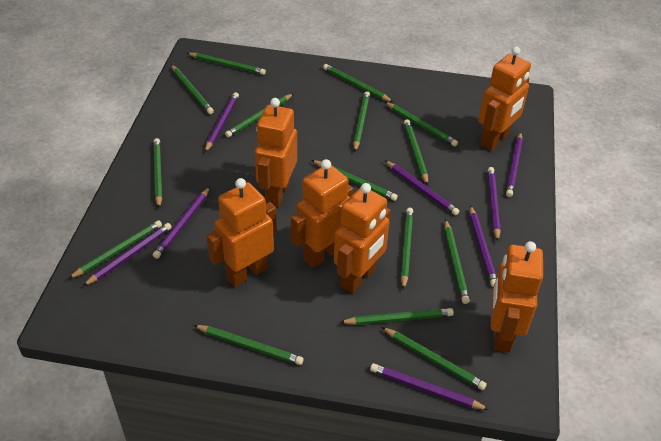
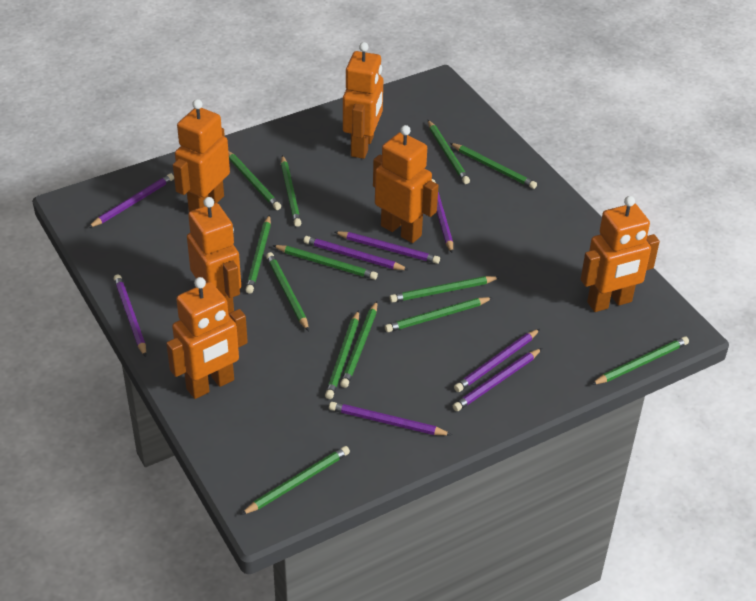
green pencil: [68,220,162,279] [153,138,162,208] [171,65,214,114] [187,53,266,75] [194,325,304,365] [225,93,294,138] [312,160,398,201] [323,64,393,102] [340,308,454,325] [353,91,370,152] [382,327,487,390] [385,102,458,146] [401,208,413,290] [404,119,428,185] [445,219,470,304] = 15 -> [228,151,281,210] [241,446,350,515] [246,215,271,294] [266,252,309,331] [272,245,378,280] [281,155,301,227] [325,310,359,399] [340,301,377,388] [385,297,493,332] [390,276,500,303] [428,120,470,184] [450,143,537,189] [591,337,689,385] = 13

